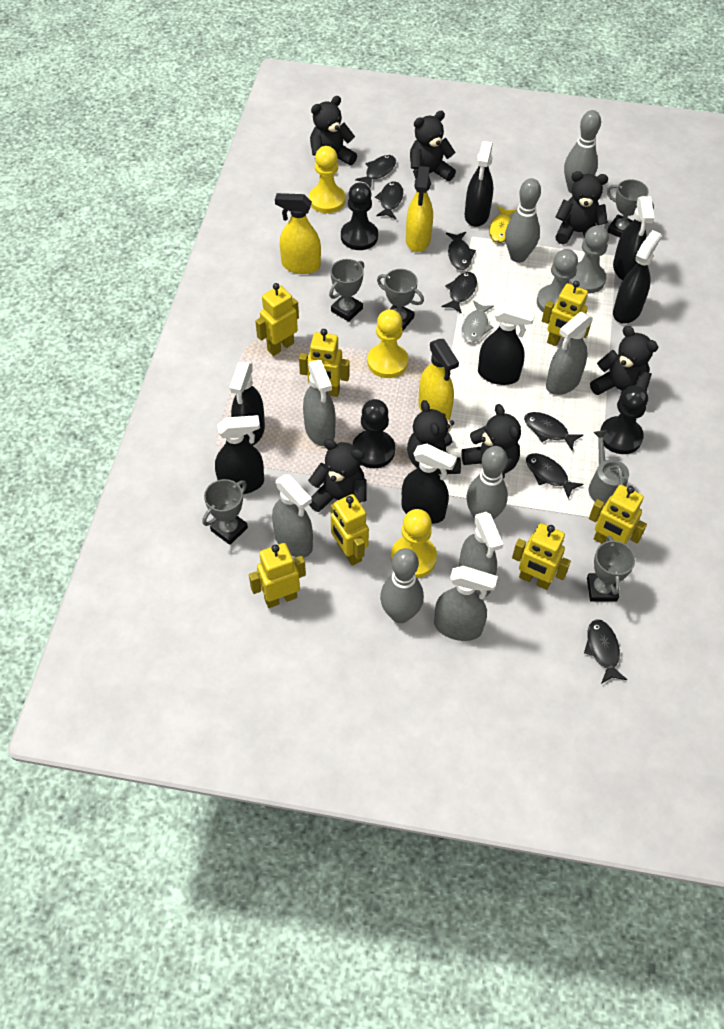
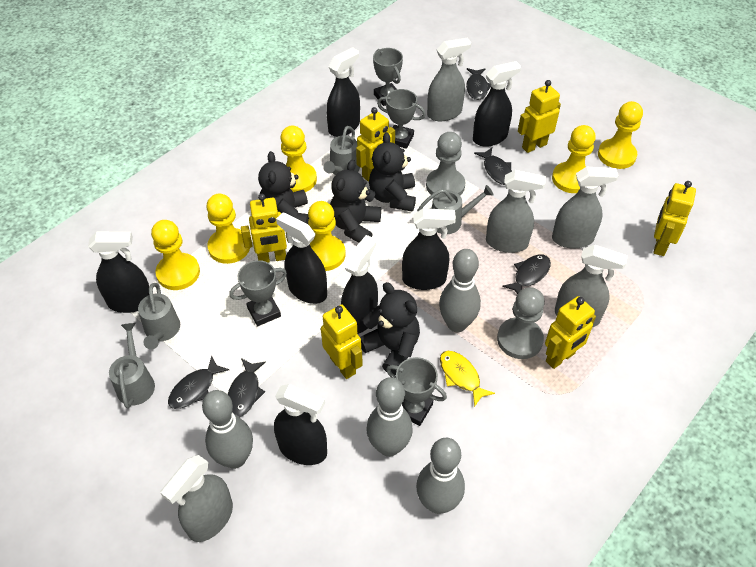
black fish: [355,155,396,188] [375,181,403,219] [442,272,477,314] [446,232,476,270] [524,412,583,451] [526,453,583,499] [584,619,627,684] = 7 -> [168,356,229,409] [228,358,266,417] [466,68,491,100] [474,147,512,185] [502,254,551,294] = 5
black pawn: [341,182,378,250] [352,399,395,468] [600,385,648,454] = 3 -> none = 0
black teddy bear: [308,439,367,512] [310,96,357,165] [407,400,461,474] [410,111,456,185] [461,404,521,479] [555,171,608,244] [590,326,658,408] = 7 -> [258,151,309,224] [330,160,381,243] [360,282,420,375] [369,132,416,212] = 4
grey fish: [462,300,494,343] = 1 -> none = 0
grey trophy: [202,479,248,545] [329,259,364,322] [377,269,424,330] [587,536,635,602] [607,179,654,238] = 5 -> [229,260,287,326] [373,48,403,106] [377,89,426,149] [386,357,447,426] = 4
grey watering can: [589,430,629,506] = 1 -> [109,323,155,408] [138,283,180,349] [323,126,360,175] [417,185,493,234] = 4
yellow pawn: [309,146,345,213] [367,309,408,378] [391,509,437,578] = 3 -> [151,220,200,290] [206,194,250,264] [280,126,317,192] [308,201,346,271] [552,125,596,193] [598,101,643,169] = 6
yellow robot: [249,543,306,608] [255,283,299,356] [299,329,350,397] [331,494,369,566] [512,523,571,590] [542,281,592,346] [589,485,647,544] = 7 -> [241,194,288,263] [321,305,363,379] [356,107,395,181] [518,80,561,153] [545,296,596,369] [653,181,696,256] = 6
yellow spray bottle: [275,193,321,274] [406,166,433,252] [418,339,459,420] = 3 -> none = 0

